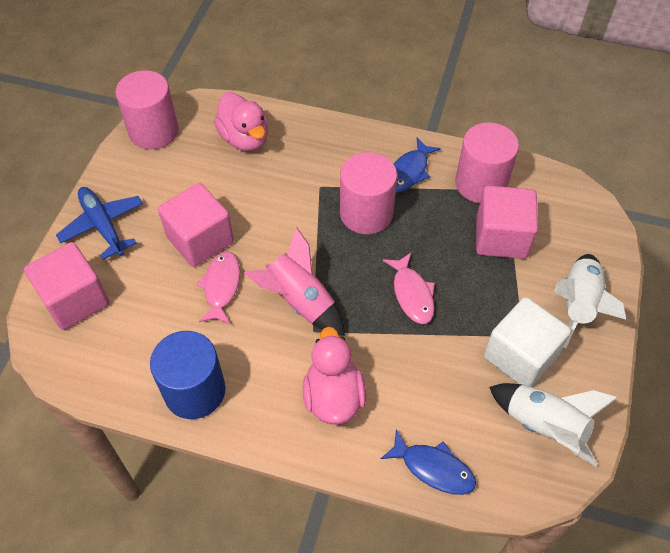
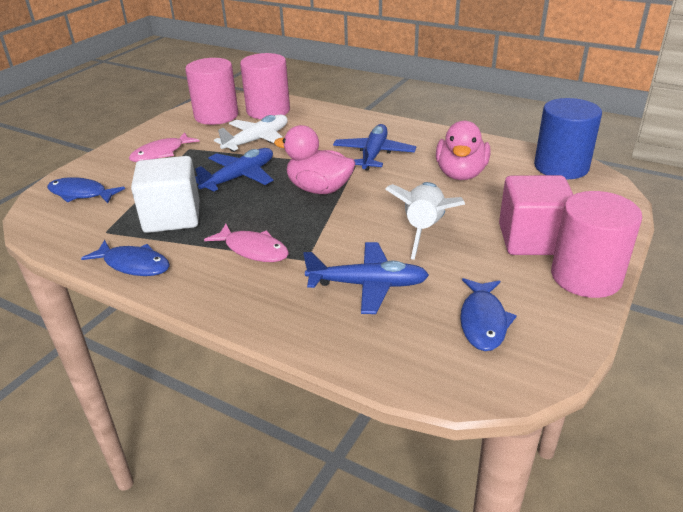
blue fish: [381,429,476,495] [394,138,441,193] = 2 -> [47,177,125,203] [81,240,170,276] [460,278,517,351] = 3
blue plane: [56,187,143,260] = 1 -> [195,148,273,192] [303,242,429,314] [333,124,416,171] = 3
pink cube: [24,242,109,330] [158,183,234,267] [476,186,538,259] = 3 -> [499,175,574,255] = 1
pink rocket: [244,227,345,336] = 1 -> none = 0
white plane: none = 0 -> [214,115,288,152] = 1
white rocket: [489,383,618,466] [554,254,626,348] = 2 -> [385,182,465,260] = 1

